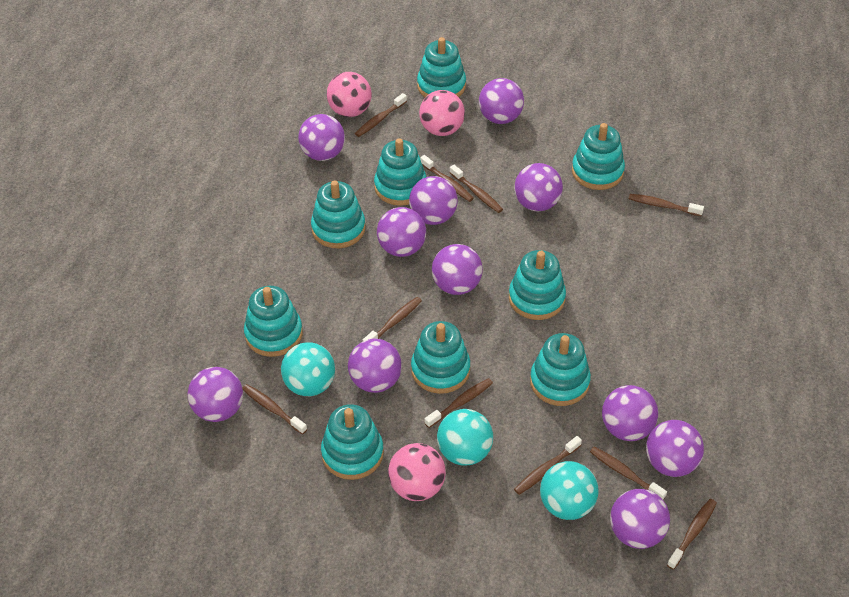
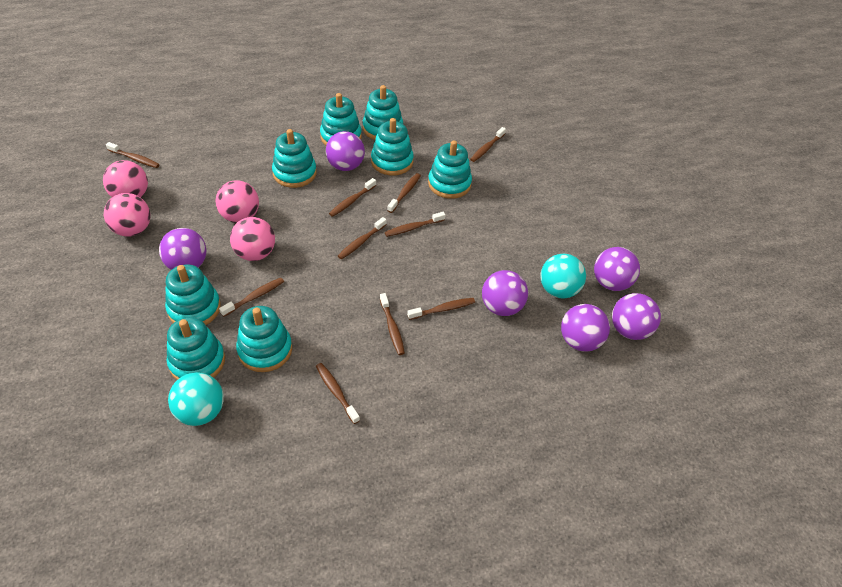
pink ball: [327,72,372,117] [388,443,446,501] [419,90,465,136] = 3 -> [103,160,148,198] [104,193,150,237] [215,180,259,223] [230,217,275,261] = 4
purple ball: [188,367,243,422] [298,114,345,161] [348,339,402,393] [377,207,426,257] [409,176,458,225] [432,244,483,295] [479,78,524,124] [514,163,563,212] [602,385,658,441] [610,489,670,549] [646,420,704,477] = 11 -> [159,228,206,270] [326,131,365,171] [482,270,528,316] [561,304,610,352] [594,247,640,291] [612,293,661,340] = 6
turquoise ball: [281,342,335,396] [437,409,493,466] [540,461,599,520] = 3 -> [168,372,224,426] [540,254,586,299] = 2
turquoise stacking toy: [244,286,303,357] [311,180,366,248] [321,404,384,480] [374,138,426,206] [411,321,470,394] [417,37,466,97] [509,250,566,320] [530,333,591,406] [572,123,625,190] = 9 -> [165,264,221,325] [167,317,225,380] [236,306,292,372] [272,129,317,188] [320,93,362,145] [363,85,403,140] [371,118,414,175] [428,140,472,199] = 8

